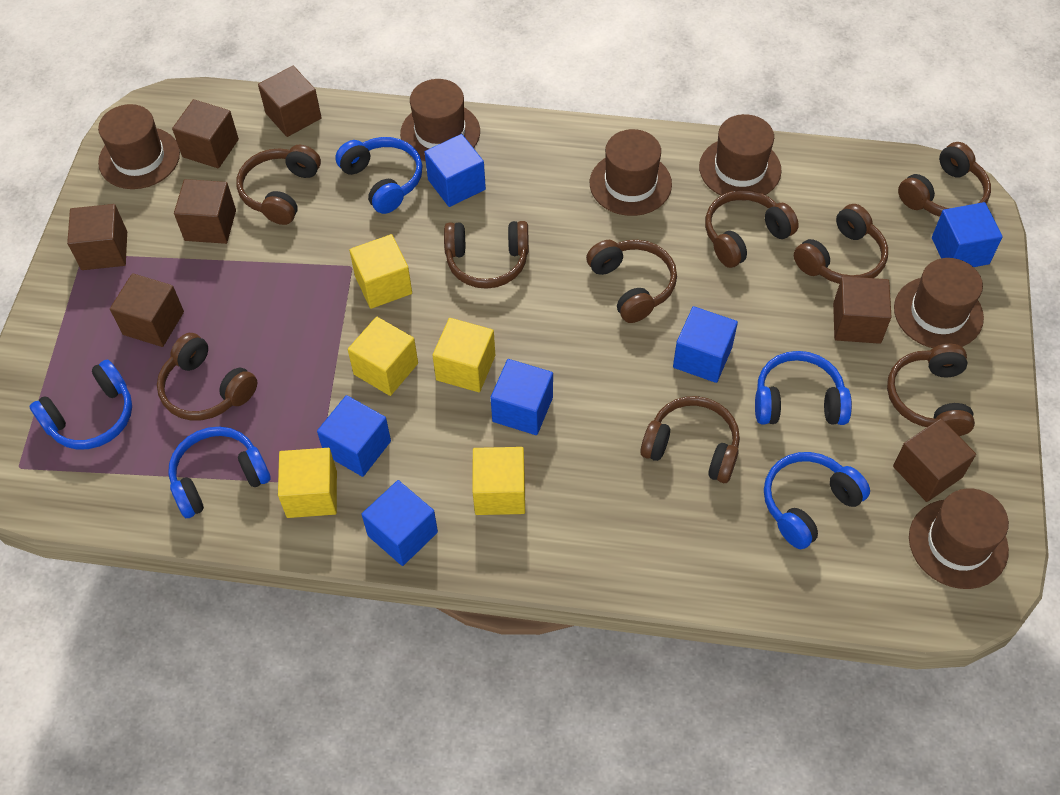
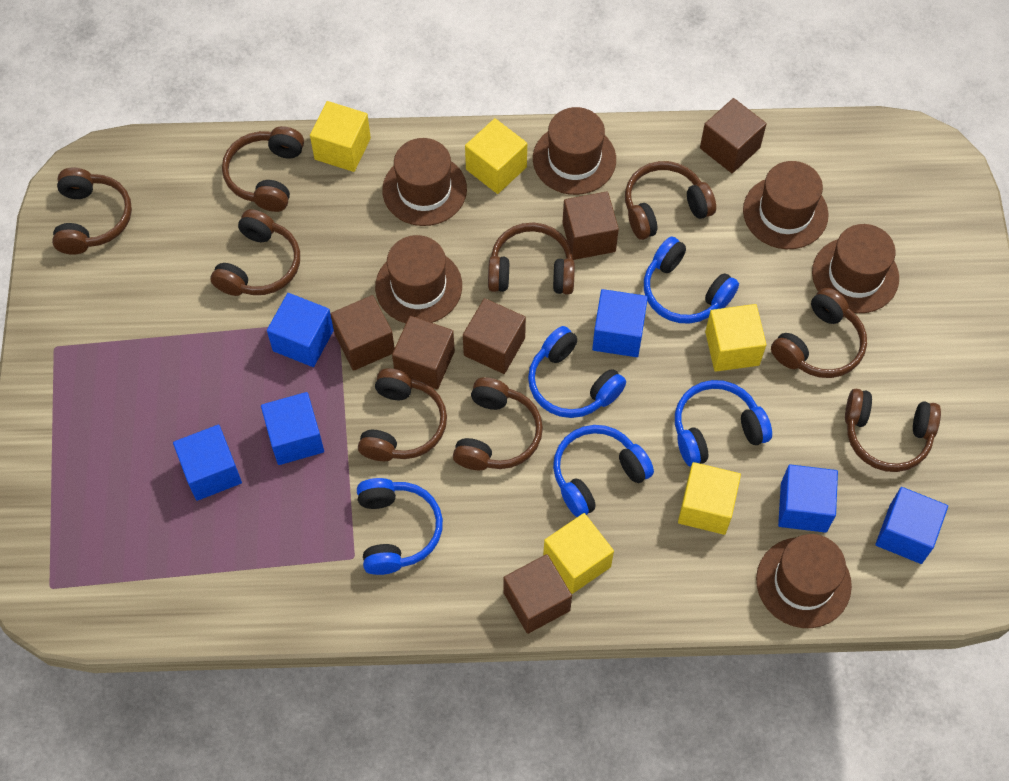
brown cube: [67,204,127,270] [110,273,184,347] [172,99,239,168] [174,179,236,244] [258,66,322,137] [833,276,892,344] [893,419,976,502] = 7 -> [330,295,395,371] [392,316,455,389] [463,298,526,374] [503,554,572,634] [562,191,619,260] [700,98,767,173] = 6

